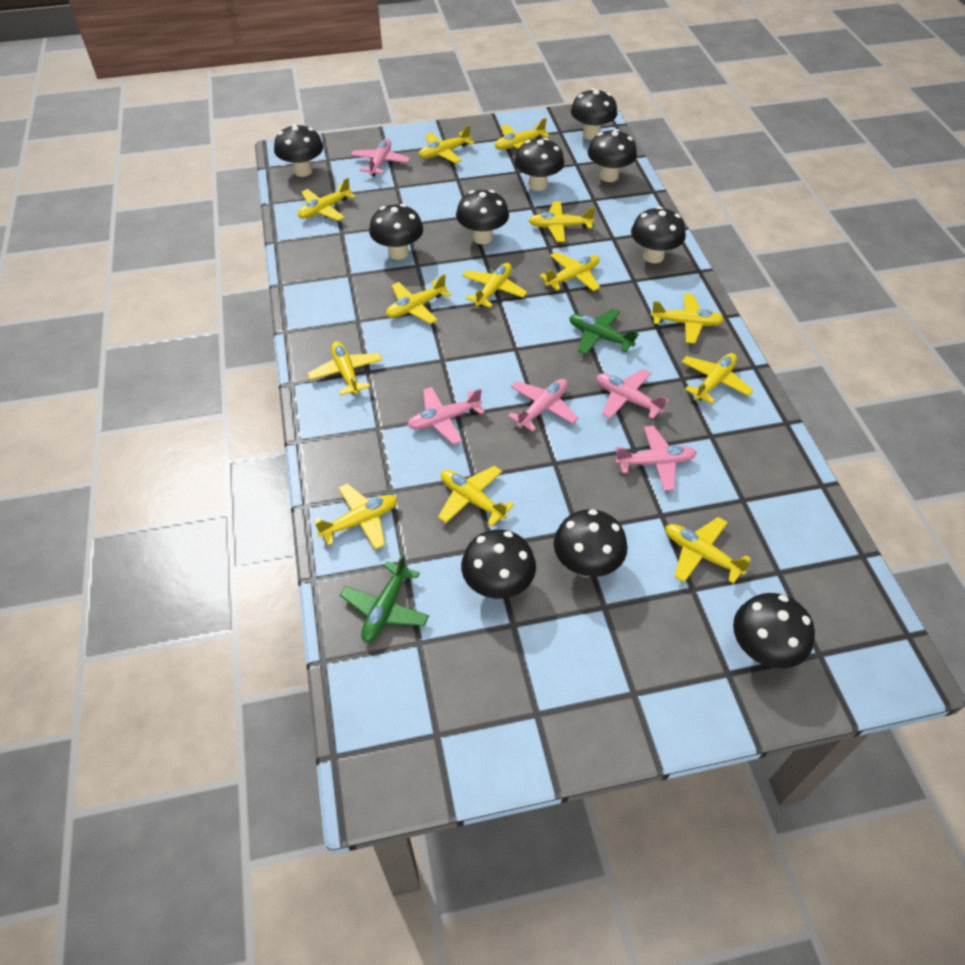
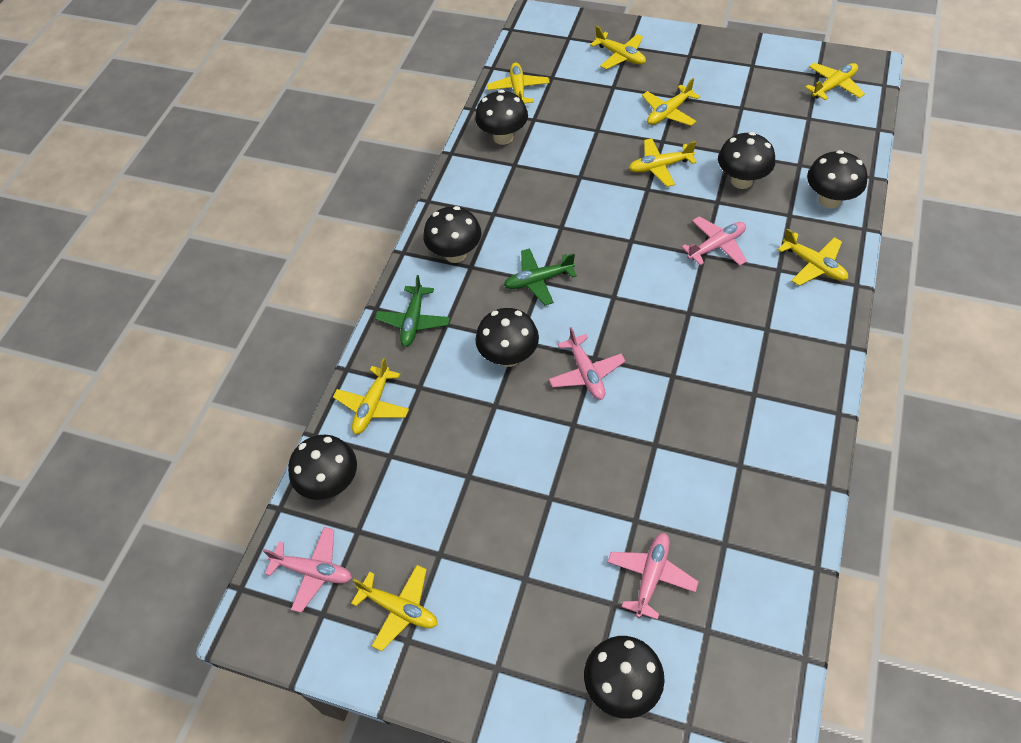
black mushroom: [274,124,324,177] [369,204,423,260] [456,190,509,244] [461,529,536,599] [515,138,564,191] [554,509,627,577] [571,88,617,140] [588,129,637,182] [631,206,686,263] [733,593,815,669] = 10 -> [288,435,357,500] [423,206,482,263] [475,90,528,145] [475,308,539,367] [584,636,665,719] [718,132,775,189] [807,150,867,208] = 7
pink plane: [351,139,410,177] [407,387,485,445] [508,379,579,431] [597,369,669,419] [615,426,697,491] = 5 -> [263,527,352,613] [549,327,625,400] [607,533,699,620] [681,217,747,266] = 4
yellow plane: [298,178,356,221] [307,341,382,395] [314,483,398,550] [386,274,451,324] [419,125,474,163] [438,466,514,527] [462,263,527,308] [495,118,550,150] [529,202,595,242] [540,252,600,291] [651,294,724,344] [665,517,751,584] [681,353,753,404] = 13 -> [333,358,409,434] [351,565,438,651] [487,62,549,104] [590,26,646,69] [629,138,697,187] [642,78,700,126] [777,228,848,286] [805,63,865,100] = 8

